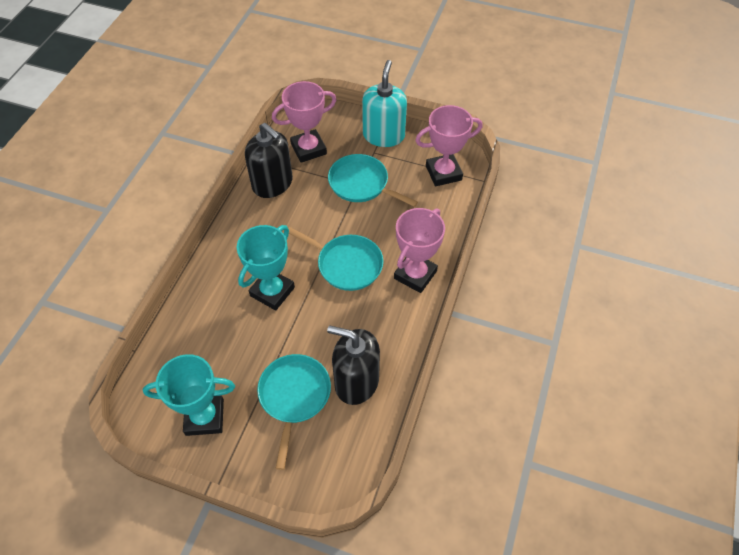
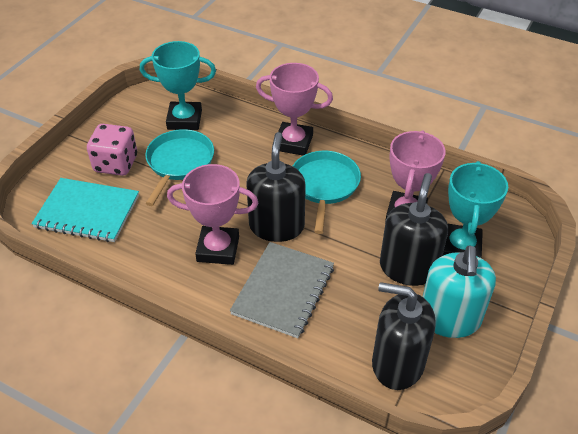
black soap dispenser: [245,123,293,198] [327,326,380,405] = 2 -> [247,132,306,242] [372,282,436,390] [380,173,448,286] = 3
grey notebook: none = 0 -> [230,242,334,338] = 1
pink dice: none = 0 -> [87,124,137,176] = 1
turquoise notebook: none = 0 -> [31,178,139,242] = 1
turquoise pan: [257,354,331,470] [288,227,383,291] [328,154,418,207] = 3 -> [145,129,214,206] [293,151,361,234] = 2

